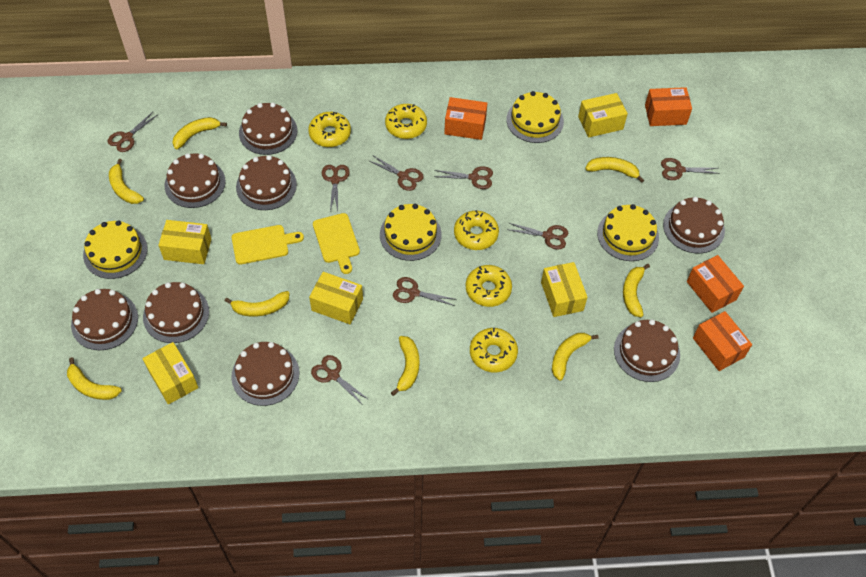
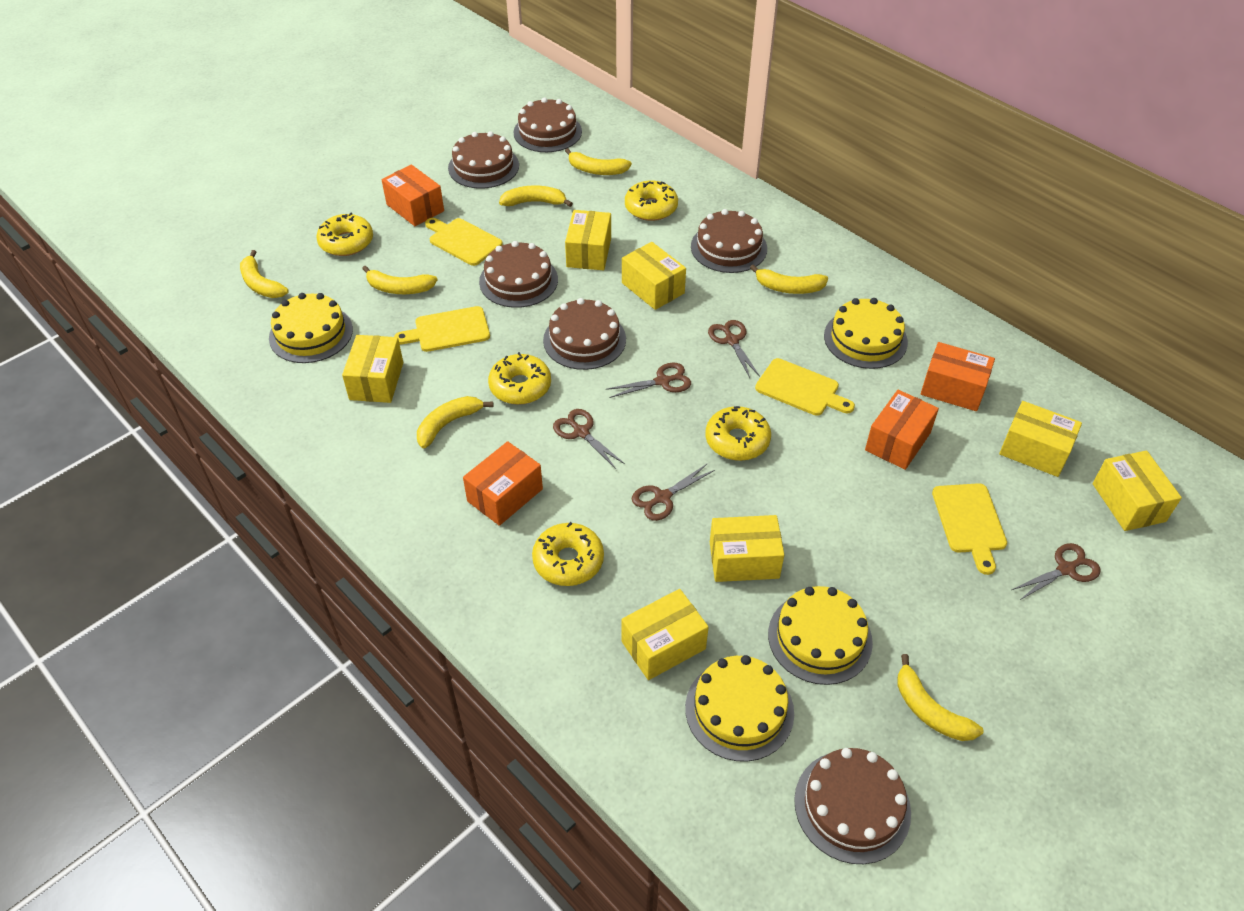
brown cake: [71,289,138,350] [143,282,209,343] [165,153,226,208] [231,342,299,406] [236,155,297,210] [239,103,297,155] [614,319,680,382] [663,197,725,253] = 8 -> [448,131,519,189] [479,241,558,308] [514,97,582,152] [543,298,626,370] [691,209,767,273] [794,748,911,864] = 6
brown scissors: [108,112,157,152] [311,355,369,405] [322,165,350,211] [369,156,424,191] [393,277,457,306] [434,166,493,189] [507,223,568,250] [661,158,720,180] = 8 -> [553,409,625,469] [606,362,691,398] [632,463,715,521] [708,320,760,378] [1012,543,1100,601] = 5
yellow banana: [67,357,122,400] [109,159,144,204] [173,117,227,149] [225,291,290,317] [391,336,419,396] [552,333,599,381] [585,157,644,183] [623,264,650,317] = 8 -> [240,250,289,298] [362,265,437,294] [417,396,493,449] [499,185,573,207] [565,148,632,175] [750,265,828,294] [897,654,984,741] = 7
yellow box: [142,342,198,404] [158,220,211,264] [309,272,363,324] [541,262,588,317] [578,93,628,137] = 5 -> [342,335,403,403] [565,210,611,270] [621,589,708,680] [622,242,686,310] [710,515,784,582] [999,401,1082,477] [1092,450,1182,531] = 7
yellow cutting board: [232,225,304,265] [313,213,360,274] = 2 -> [394,306,490,352] [425,218,503,266] [755,358,855,416] [932,483,1007,575] = 4

